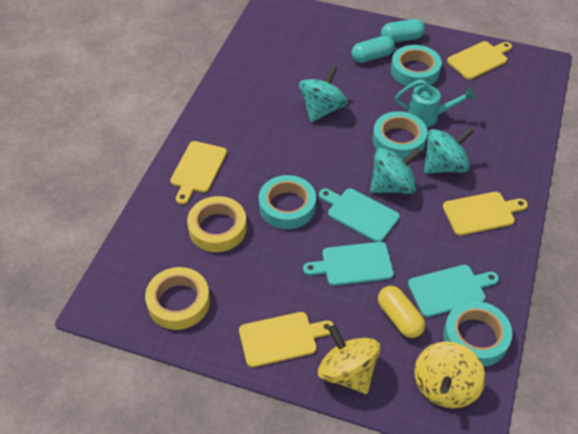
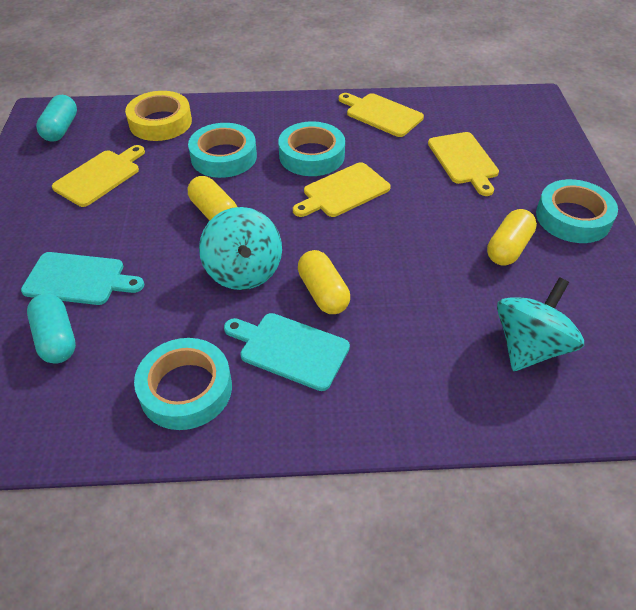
turquoise cutting board: [303,242,394,286] [319,189,400,242] [408,265,499,317] = 3 -> [21,252,144,305] [224,313,350,391] = 2
turquoise spinning top: [299,66,348,122] [370,148,422,194] [424,127,474,174] = 3 -> [199,207,282,290] [497,277,584,371] = 2
turquoise watering can: [395,80,475,127] = 1 -> none = 0
yellow capsule: [378,286,425,338] = 1 -> [188,176,237,221] [298,250,350,314] [487,209,537,266] = 3
yellow spinning top: [318,325,380,394] [414,342,485,408] = 2 -> none = 0
yellow tape: [145,267,210,330] [187,196,247,252] = 2 -> [125,91,192,141] = 1

